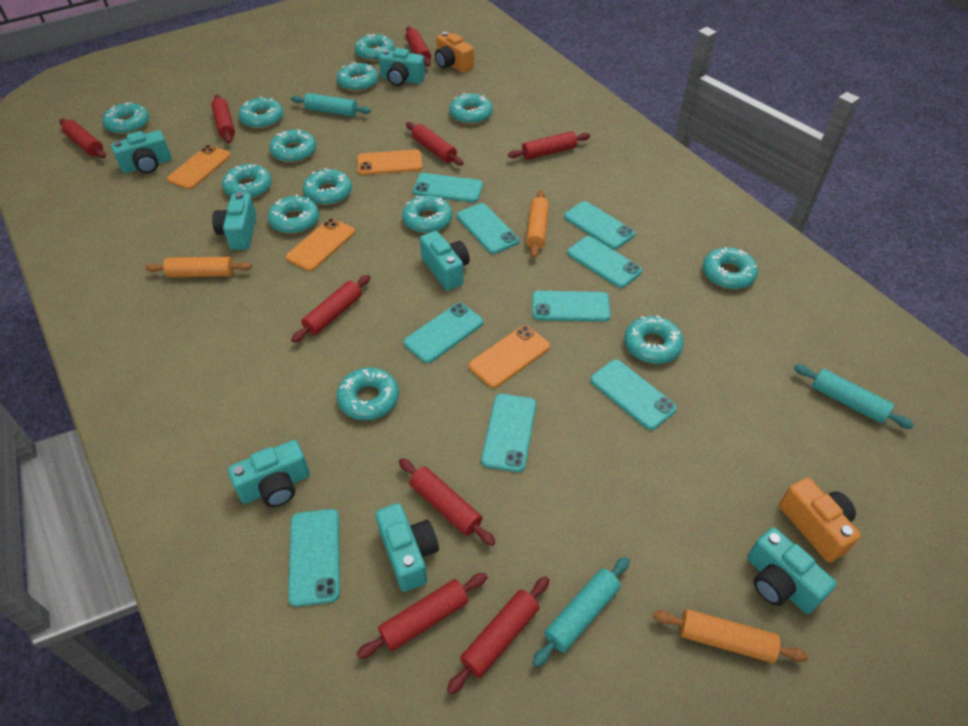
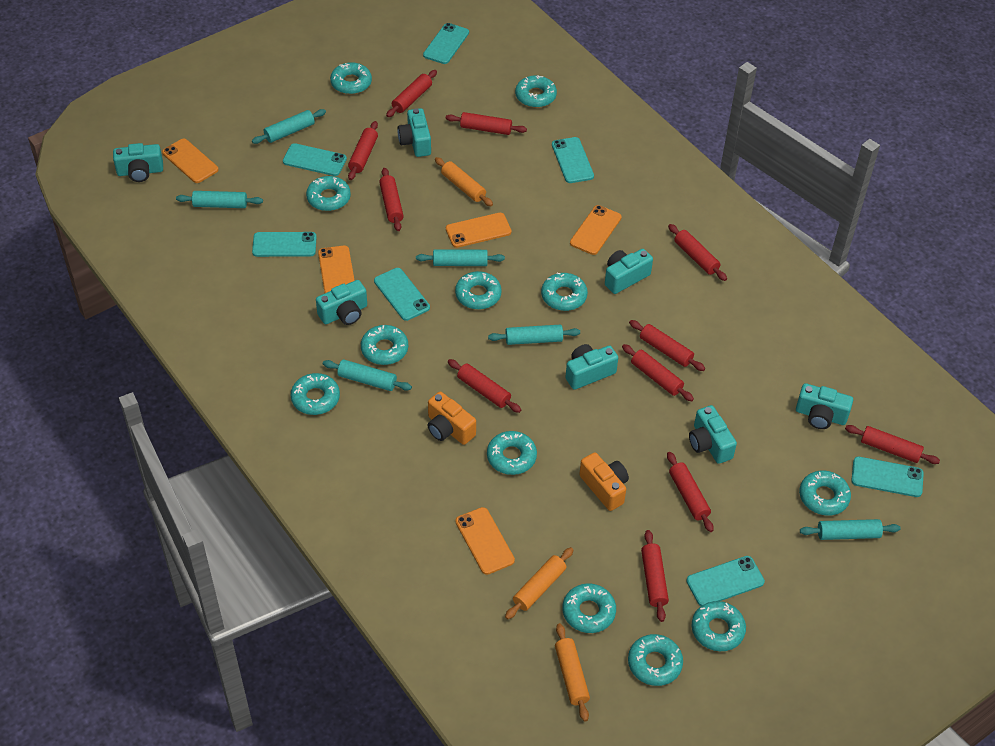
orange phone: [167,145,231,189] [286,218,355,271] [357,149,423,175] [469,325,550,388] = 4 -> [162,139,219,183] [318,246,355,293] [446,213,511,248] [455,507,515,575] [570,205,622,255] = 5
red rolling pin: [59,118,106,158] [211,94,235,143] [291,275,371,343] [356,573,487,659] [399,458,495,546] [405,27,431,66] [406,122,463,166] [447,576,550,694] [508,131,590,160] = 9 -> [348,121,378,180] [379,168,404,231] [386,70,437,117] [446,112,527,135] [448,359,521,413] [622,344,694,401] [629,320,705,371] [641,530,669,622] [667,452,714,532] [668,224,727,281] [845,425,940,464] = 11
turquoise donut: [102,102,149,134] [222,164,272,199] [238,96,283,129] [268,194,319,234] [269,130,316,163] [303,168,352,205] [336,368,399,420] [337,62,378,92] [355,34,395,61] [402,195,452,233] [449,93,493,124] [624,315,684,364] [702,247,758,289] = 13 -> [291,373,340,415] [306,176,351,211] [330,62,372,94] [361,325,408,365] [455,271,502,310] [487,431,537,475] [515,75,557,108] [541,273,588,311] [562,583,616,633] [628,634,683,686] [692,601,746,651] [799,470,851,516] = 12
turquoise phone: [288,509,340,607] [404,303,483,363] [413,173,483,202] [457,203,519,254] [481,394,536,472] [532,291,610,322] [564,201,635,249] [567,236,642,288] [590,359,677,430] = 9 -> [252,232,317,257] [283,143,347,176] [374,268,430,321] [423,23,469,64] [552,137,594,183] [686,556,765,606] [851,457,924,497] = 7
turquoise rolling pin: [291,93,371,117] [533,557,630,667] [794,364,914,429] = 3 -> [176,191,263,208] [252,109,326,144] [323,359,412,391] [416,249,505,266] [488,325,580,345] [800,519,901,540] = 6

